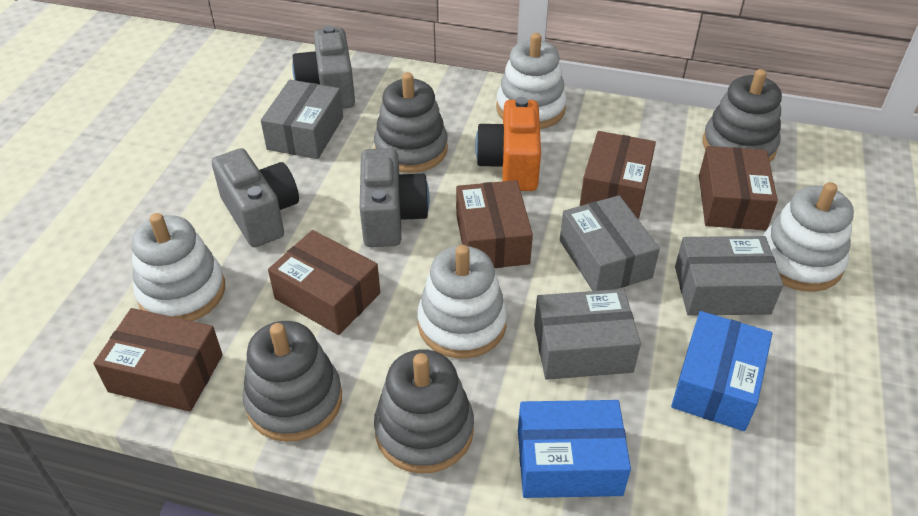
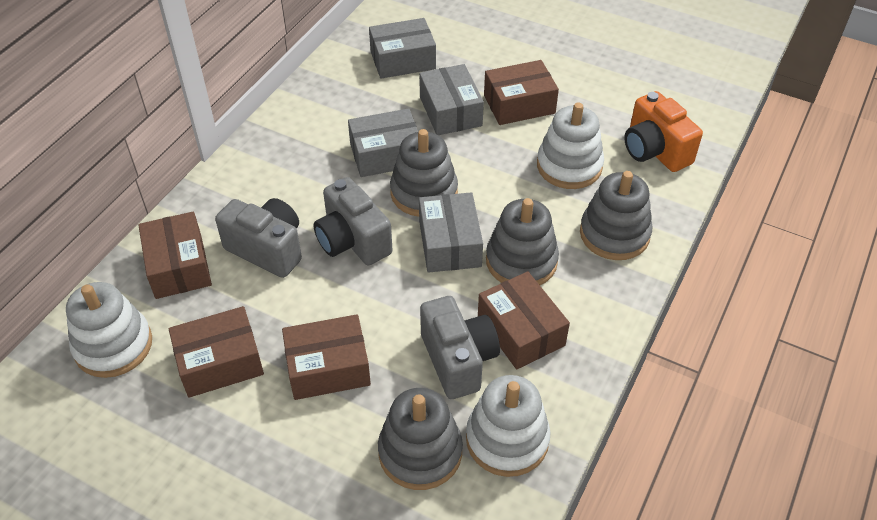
blue box: [518,400,631,498] [671,311,772,431] = 2 -> none = 0
white stacking toy: [131,213,225,321] [417,245,507,358] [496,33,567,129] [763,182,854,292] = 4 -> [66,282,152,378] [466,375,551,477] [537,102,604,189] = 3

